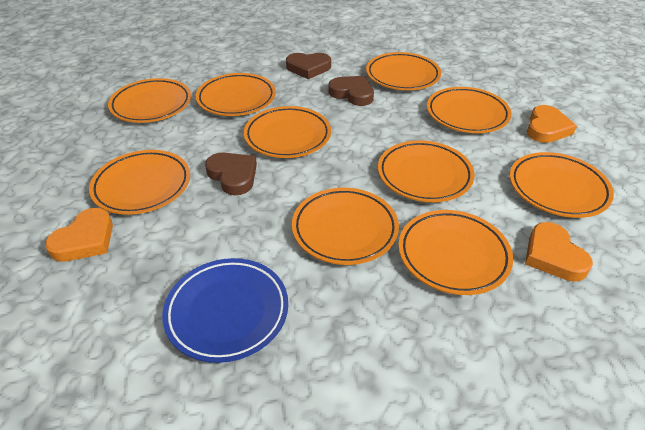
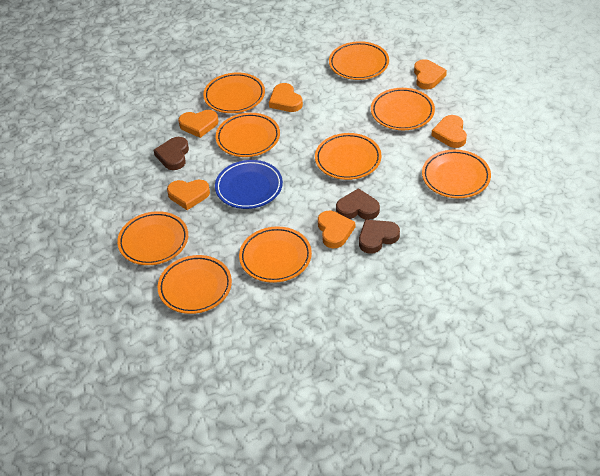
orange heart: [45,208,113,262] [525,222,593,282] [527,105,577,143] = 3 -> [167,180,210,210] [178,110,218,138] [269,83,303,112] [318,211,355,248] [414,59,447,89] [431,115,467,148] = 6
orange plate: [89,150,190,215] [108,78,191,123] [196,73,276,116] [244,106,331,158] [292,188,399,265] [366,52,441,90] [378,140,475,202] [398,210,513,295] [427,87,511,133] [510,152,614,218] = 10 -> [117,211,188,265] [157,255,232,314] [203,73,265,113] [216,113,280,157] [239,226,312,283] [315,133,381,180] [329,41,389,80] [371,88,435,130] [422,149,491,198] = 9

